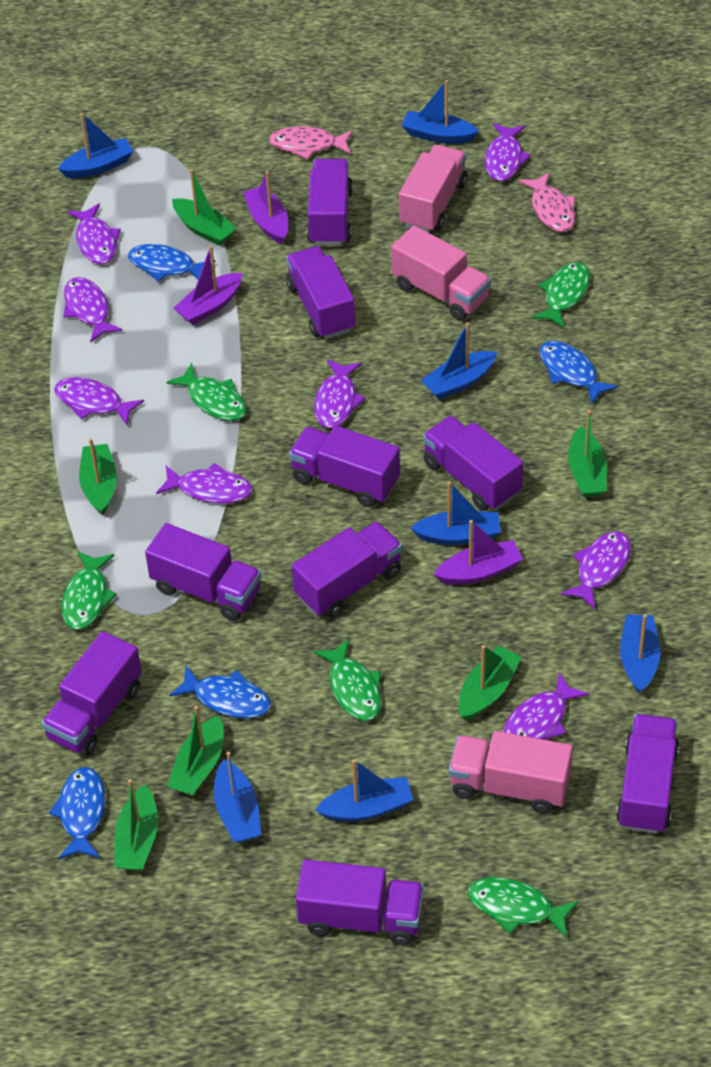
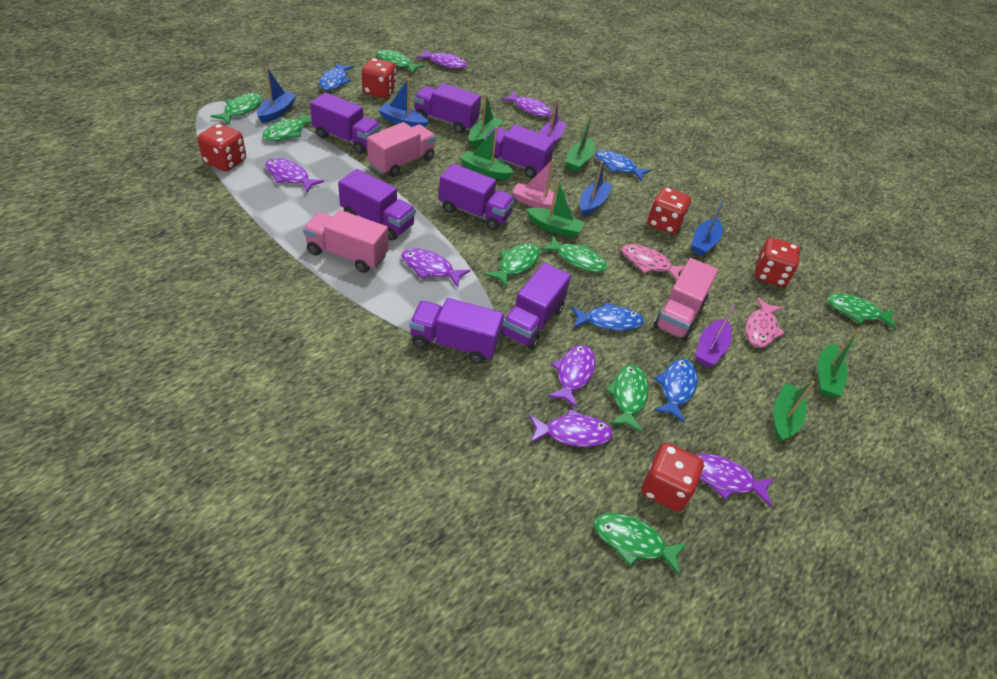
blue boat: [58,113,133,178] [214,752,261,843] [315,759,413,822] [402,80,479,144] [411,481,501,545] [421,322,497,399] [620,614,661,694] = 7 -> [257,67,297,123] [378,78,429,127] [580,161,612,216] [691,195,727,256] = 4
green fish: [61,551,117,630] [166,363,247,421] [314,638,382,721] [468,877,579,938] [532,262,590,328] = 5 -> [211,93,262,124] [263,113,312,141] [376,49,424,74] [485,243,540,287] [541,236,607,272] [594,513,687,576] [605,365,648,432] [827,294,896,329] = 8
pink boat: none = 0 -> [513,159,570,210] = 1
purple boat: [173,246,242,325] [243,171,289,244] [434,520,523,585] = 3 -> [540,98,567,144] [696,299,737,367] = 2
purple fish: [54,377,144,425] [63,277,123,342] [68,203,121,264] [156,463,252,504] [314,359,365,429] [485,123,531,181] [503,673,589,740] [561,531,631,609] = 8 -> [266,158,324,193] [401,248,471,287] [417,49,468,69] [501,92,553,117] [529,409,613,447] [547,345,596,408] [696,454,774,507] = 7
purple truck: [42,631,142,756] [145,523,262,621] [286,246,356,339] [289,425,400,507] [292,521,402,618] [296,859,424,945] [307,159,353,245] [423,416,523,511] [616,714,679,834] = 9 -> [310,92,381,154] [338,169,416,241] [410,298,504,364] [414,83,481,133] [439,164,515,230] [484,125,555,178] [501,263,571,349] = 7
red dice: none = 0 -> [197,123,246,171] [362,58,396,98] [641,443,704,512] [647,187,691,234] [754,238,800,287] = 5

